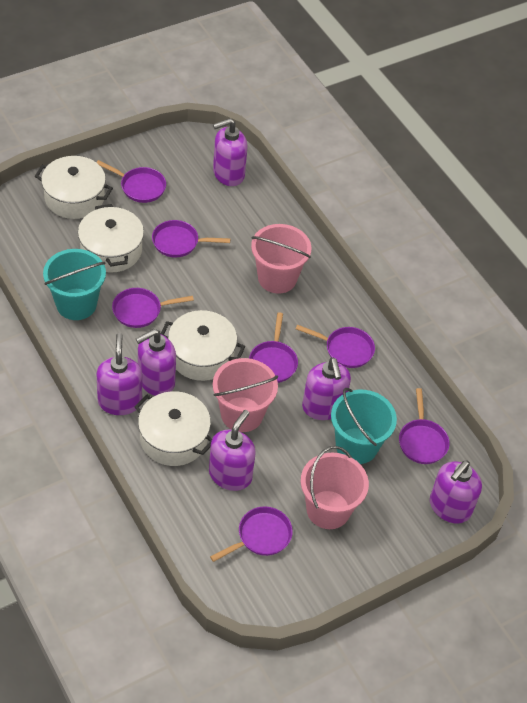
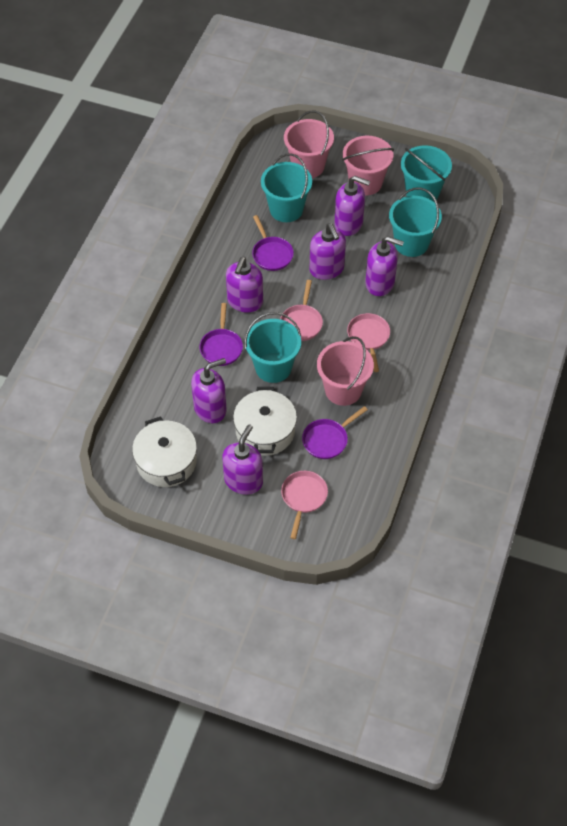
pink pan: none = 0 -> [280,280,323,341] [281,471,328,539] [347,313,390,372] = 3
purple pan: [96,160,166,203] [112,288,194,328] [152,220,230,257] [210,507,293,562] [249,312,298,383] [296,325,375,368] [399,388,450,464] = 7 -> [199,303,243,366] [252,215,294,271] [302,406,368,459] = 3
turquoise bucket: [43,249,106,320] [331,388,397,464] = 2 -> [244,312,301,383] [261,153,312,222] [389,187,442,257] [401,145,452,202] = 4
white pot: [35,156,113,219] [78,204,144,273] [134,391,212,466] [160,310,245,381] = 4 -> [132,417,197,487] [233,387,297,456] = 2

